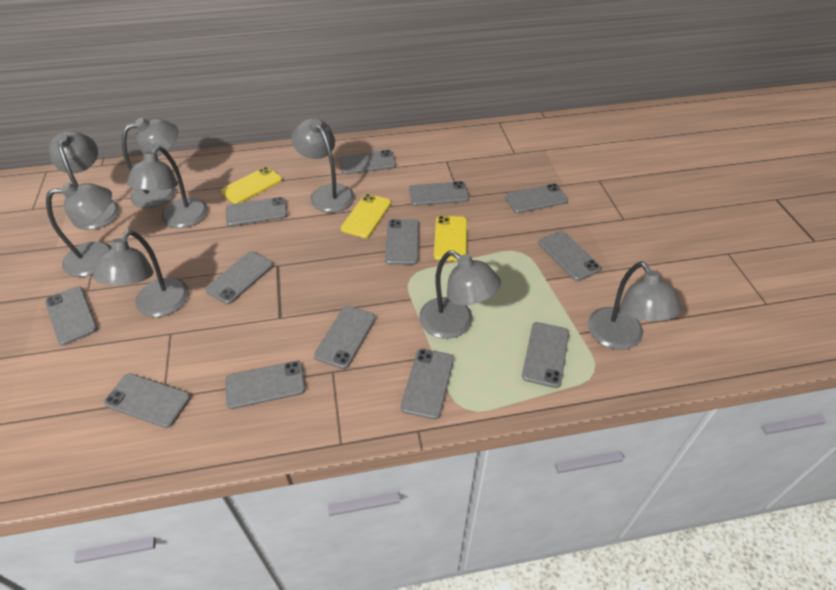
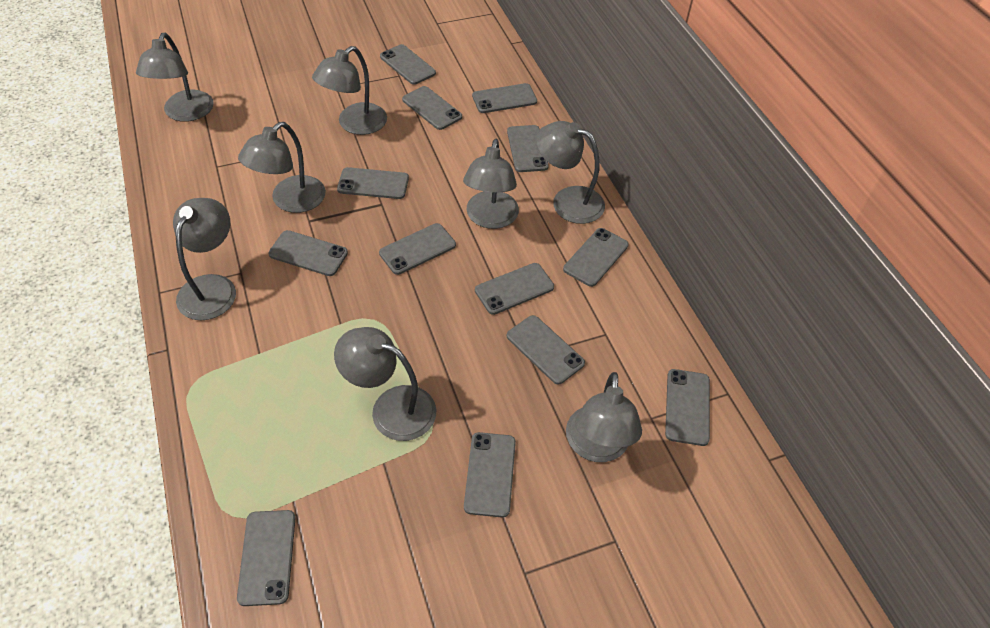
yellow phone: [221,167,282,204] [341,194,391,238] [434,216,467,261] = 3 -> none = 0

